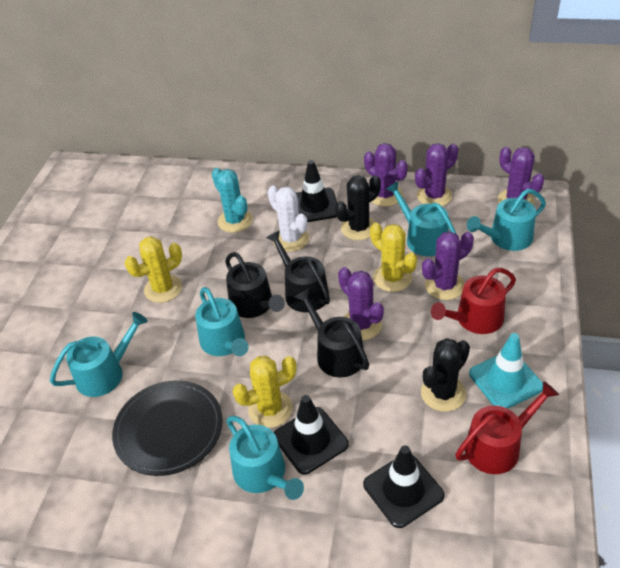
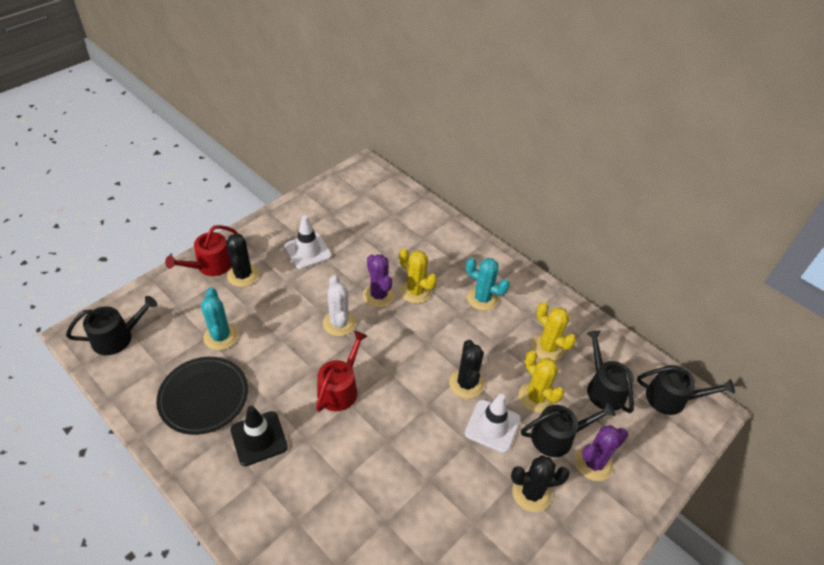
black cactus: [335,175,381,240] [421,338,470,412] = 2 -> [226,233,259,287] [449,340,484,399] [511,455,570,512] = 3
black traffic cone: [274,395,349,475] [296,160,337,222] [363,445,445,528] = 3 -> [230,406,288,466] = 1
black watering can: [225,252,285,318] [266,230,330,312] [295,288,370,378] = 3 -> [66,296,157,355] [521,402,616,457] [587,330,634,413] [637,365,735,415] = 4
purple cactus: [338,267,384,340] [364,143,408,207] [415,143,458,206] [422,231,474,300] [498,147,544,205] = 5 -> [363,254,395,307] [575,425,628,481] = 2
turquoise cactus: [212,168,253,233] = 1 -> [201,288,238,350] [466,258,510,311] = 2
turquoise traffic cone: [469,333,543,409] = 1 -> none = 0
turquoise watering can: [50,312,148,397] [195,287,249,356] [226,416,304,500] [386,181,456,256] [467,189,546,251] = 5 -> none = 0
white traffic cone: none = 0 -> [284,215,332,269] [465,394,521,453] = 2

